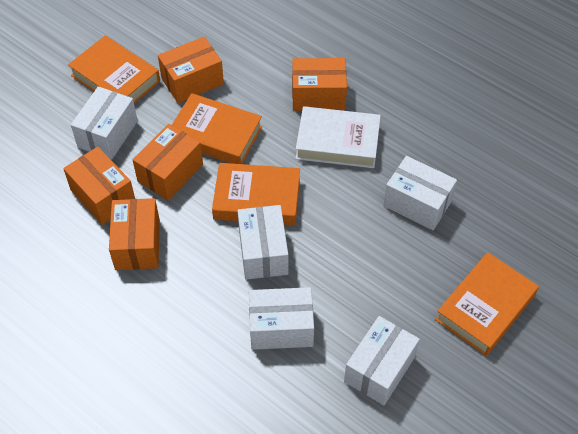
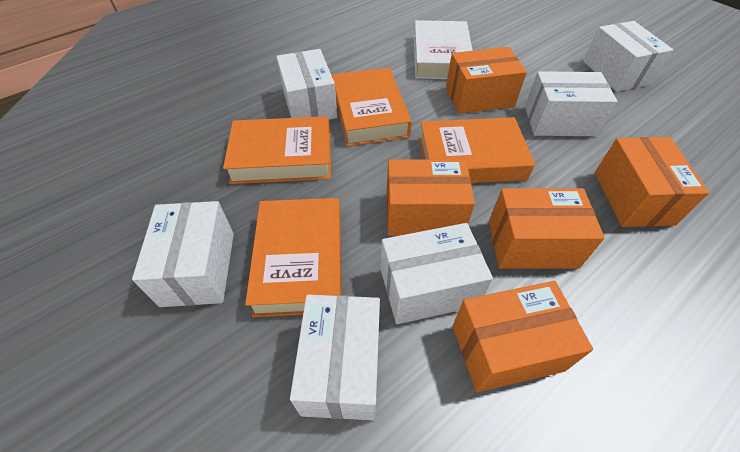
white box: [71,86,138,160] [238,205,288,280] [249,287,314,350] [344,316,420,405] [383,156,457,230] = 5 -> [132,201,234,307] [276,49,337,120] [290,295,380,420] [381,223,493,324] [525,71,617,136] [583,21,673,92] = 6

